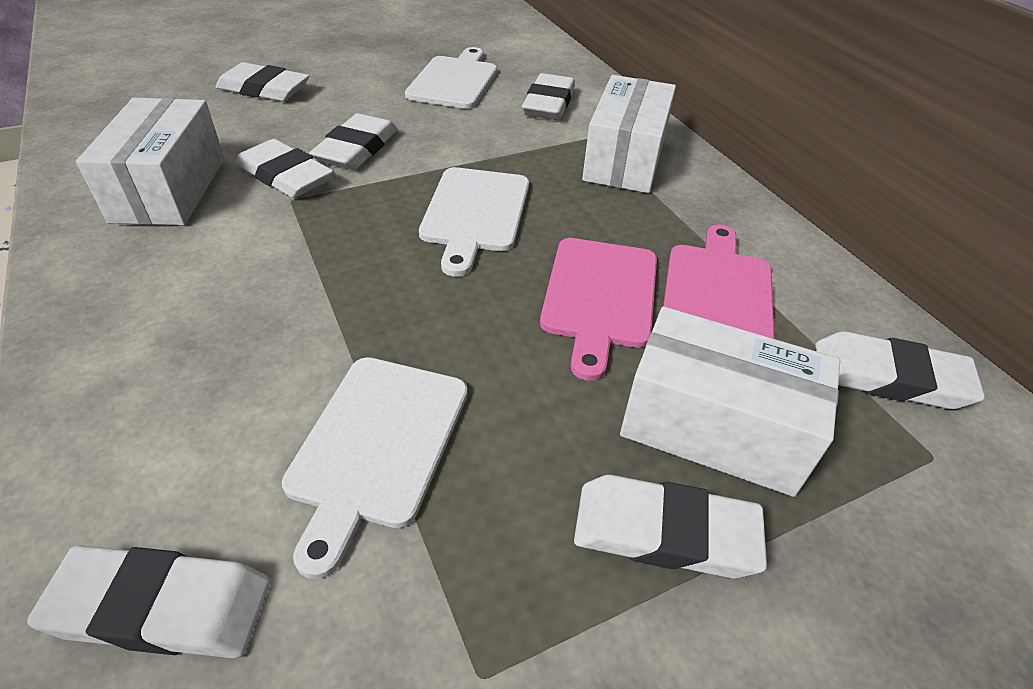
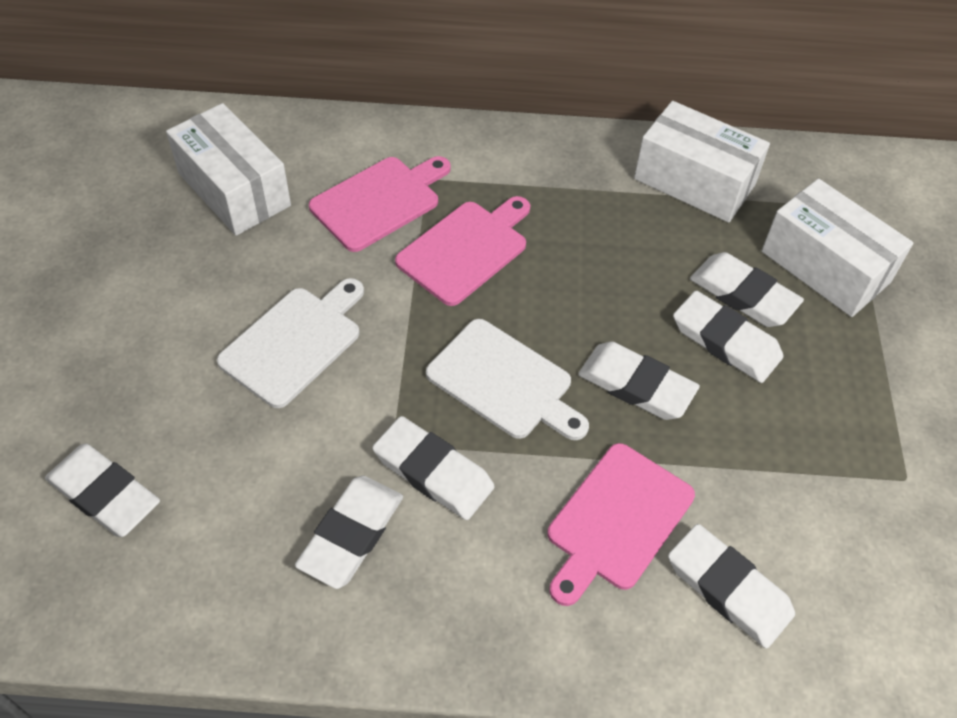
pink cutting board: [540,238,657,381] [663,224,775,339] = 2 -> [309,156,451,252] [395,196,530,306] [547,443,695,606] = 3
white cutting board: [282,357,468,579] [405,47,497,109] [419,167,529,277] = 3 -> [217,278,364,408] [426,319,589,440] = 2

